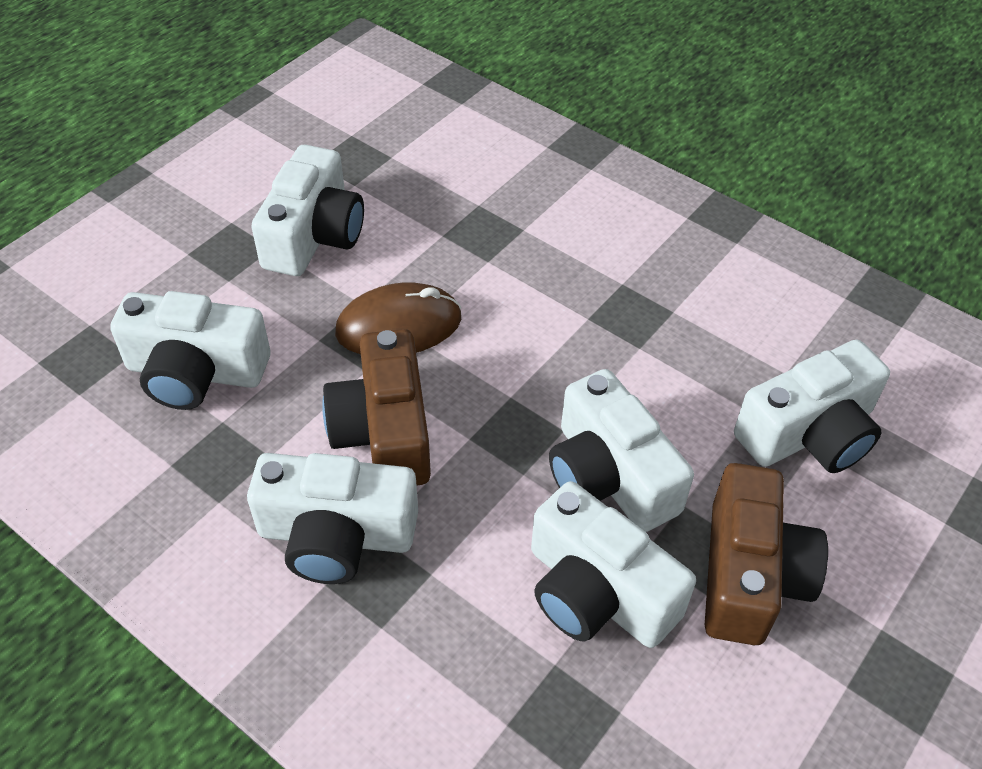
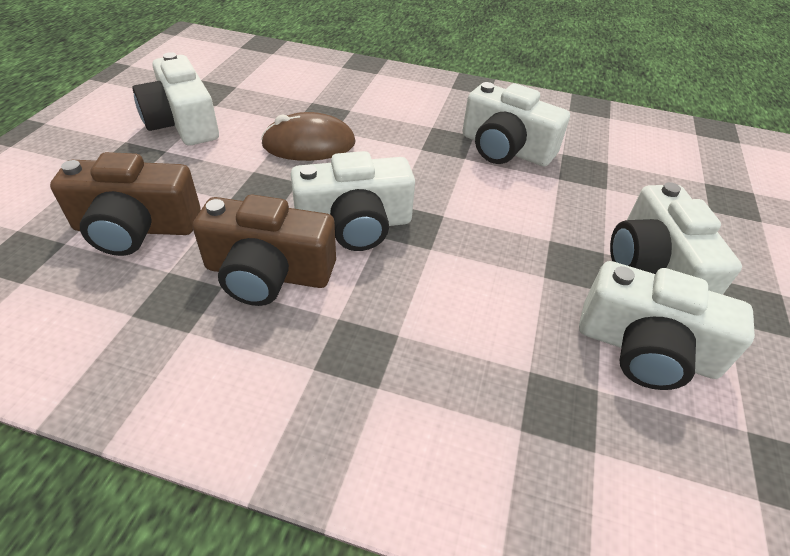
white camera: [110,291,270,410] [247,453,418,584] [251,145,364,276] [531,481,696,648] [549,369,694,532] [734,340,890,473] = 6 -> [132,52,219,145] [290,151,415,251] [462,82,570,167] [579,261,755,390] [610,182,742,295] = 5

